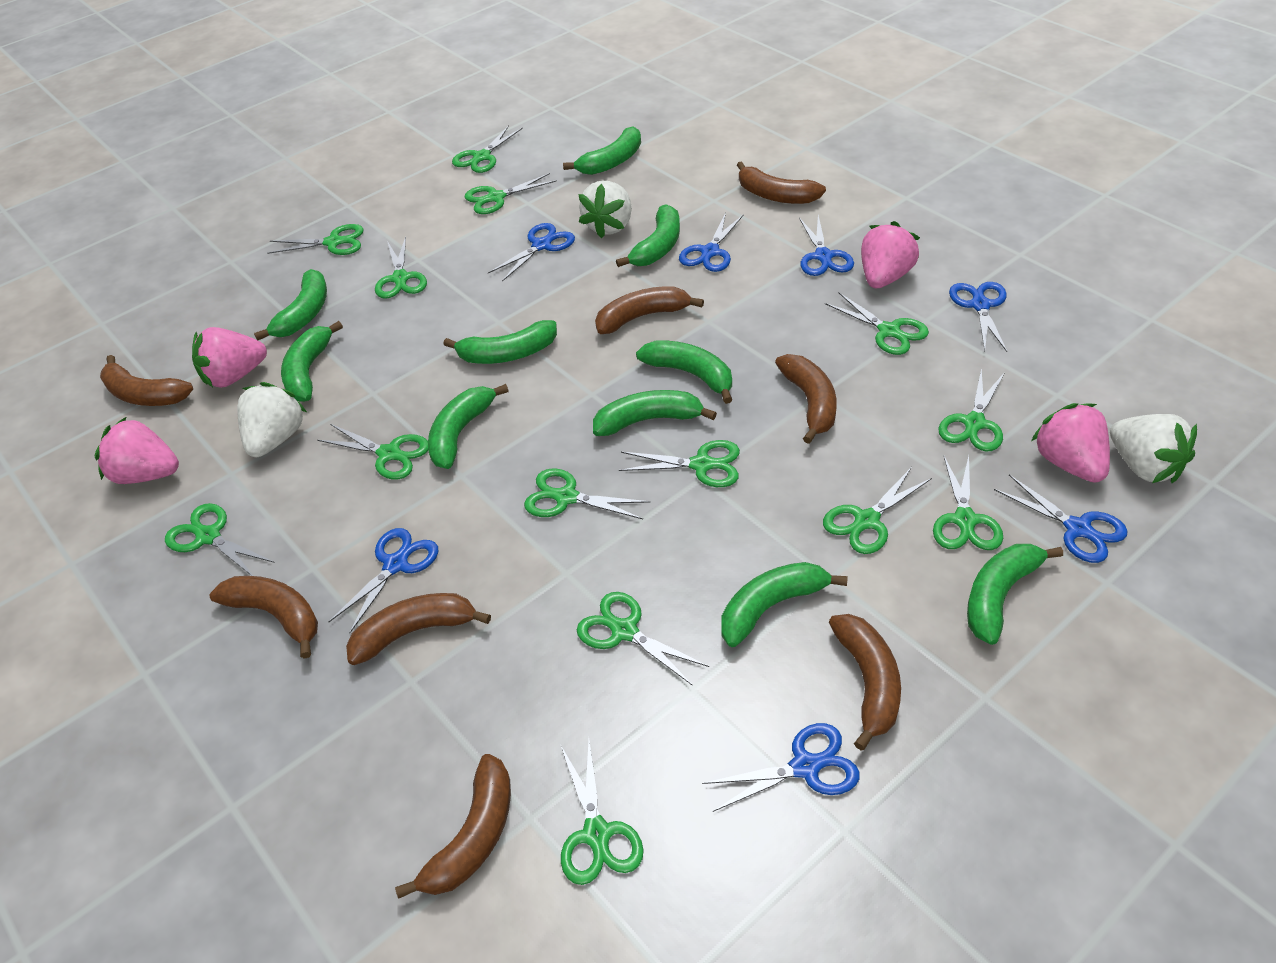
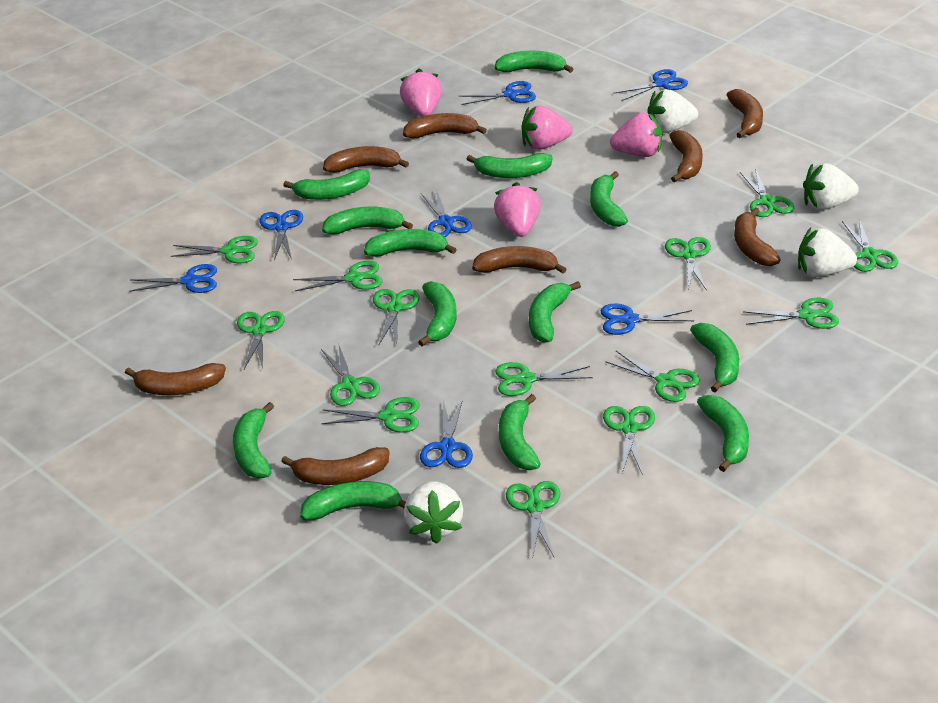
green banana: [254,269,327,340] [281,321,343,402] [428,384,509,469] [443,320,557,364] [563,126,641,175] [593,390,717,436] [616,204,680,267] [636,340,732,404] [721,562,848,647] [967,544,1063,645] = 10 -> [233,402,274,478] [283,169,370,200] [300,481,406,520] [322,206,413,234] [364,229,457,257] [418,281,457,346] [467,153,553,178] [494,51,573,73] [499,394,541,470] [529,281,581,343] [590,171,628,227] [690,323,739,392] [697,395,749,472] = 13
white strawberry: [237,382,307,457] [578,181,632,238] [1110,414,1197,483] = 3 -> [404,481,463,544] [647,89,698,133] [798,228,857,277] [803,163,859,210] = 4

